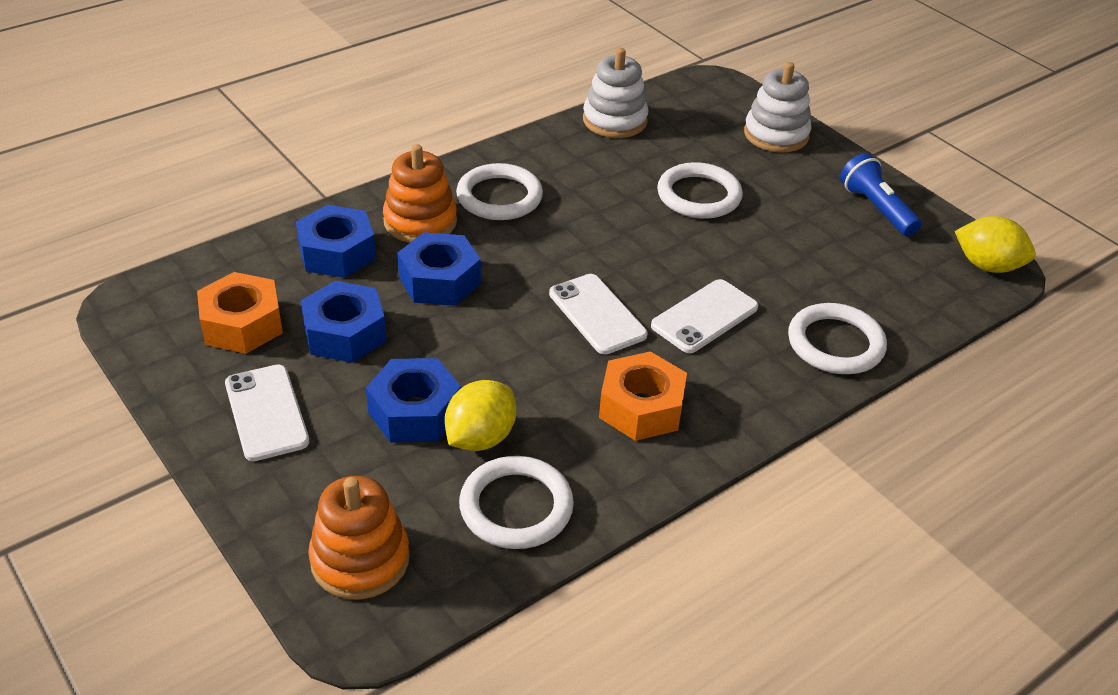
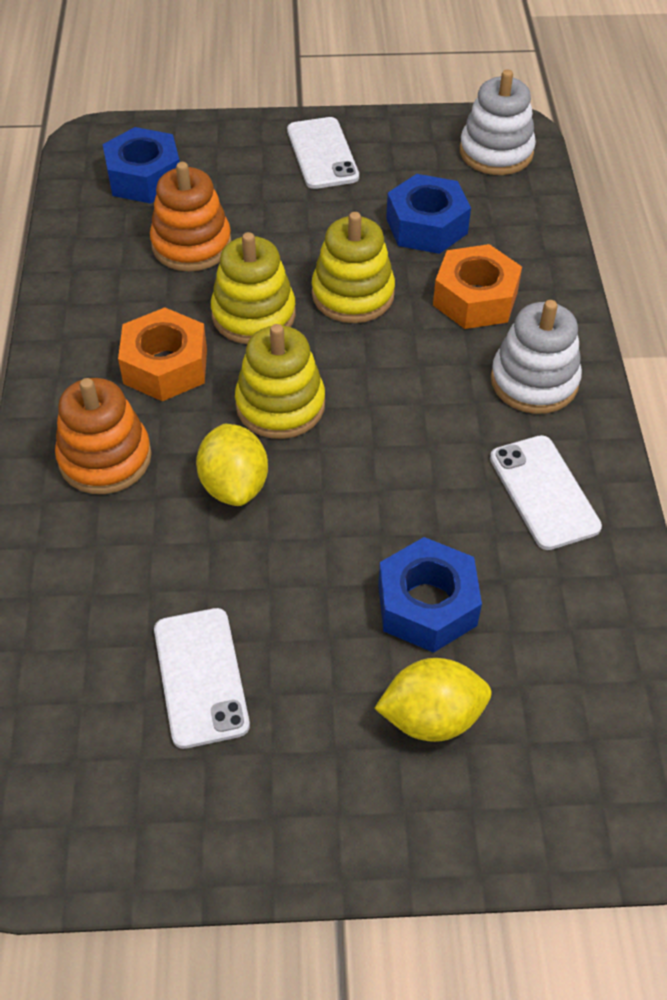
blue flashlight: [840,153,922,237] = 1 -> none = 0
blue nut: [296,205,376,278] [301,281,387,363] [366,358,461,443] [397,232,481,306] = 4 -> [103,127,180,204] [378,537,482,653] [386,174,471,254] = 3
white ring: [456,163,543,220] [459,456,574,549] [657,162,743,219] [788,303,887,374] = 4 -> none = 0
yellow stacking toy: none = 0 -> [211,232,296,344] [235,324,325,439] [312,212,395,323] = 3

